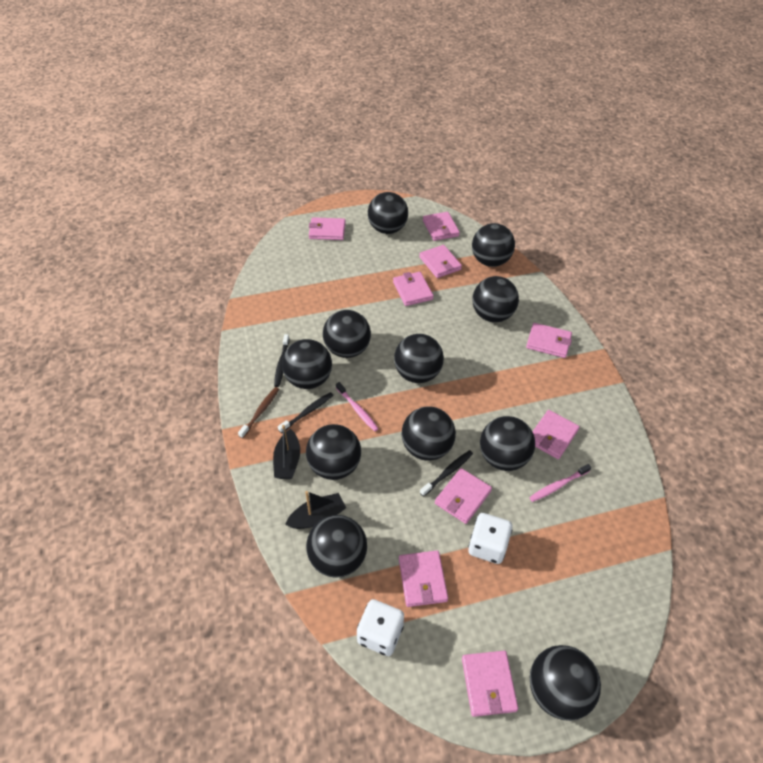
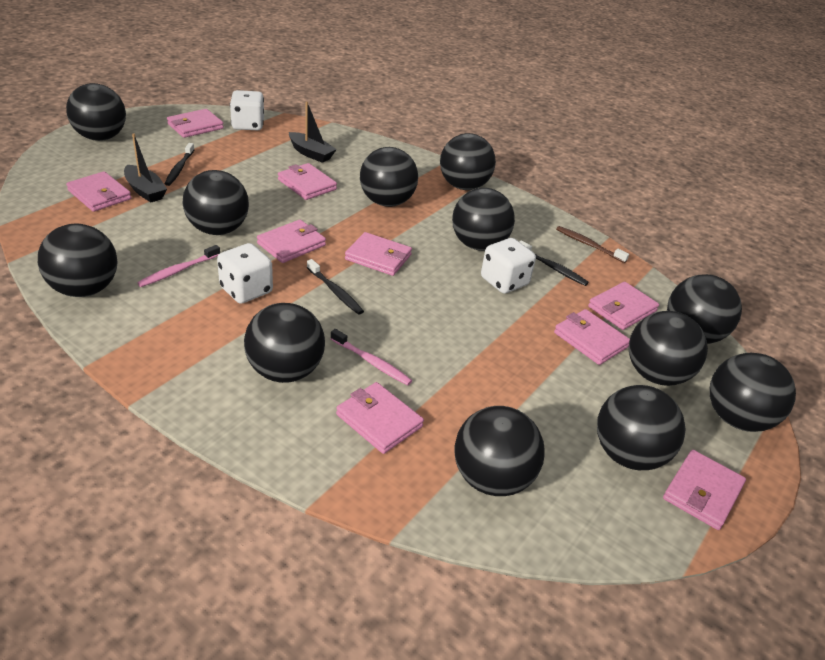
black ball: [282,339,332,389] [306,424,361,480] [306,515,367,578] [323,310,371,358] [368,192,408,234] [394,334,444,383] [402,406,456,461] [472,223,515,267] [472,276,519,322] [480,416,535,471] [530,645,601,721] = 11 -> [38,224,118,297] [66,83,126,141] [183,170,249,235] [244,303,325,383] [360,147,418,207] [440,133,496,190] [452,188,515,251] [454,406,545,496] [597,385,685,470] [629,311,708,386] [667,274,742,344] [709,353,796,432] = 12
white dice: [357,599,404,656] [468,513,512,564] = 2 -> [217,243,273,304] [230,90,264,130] [481,238,536,294] = 3

